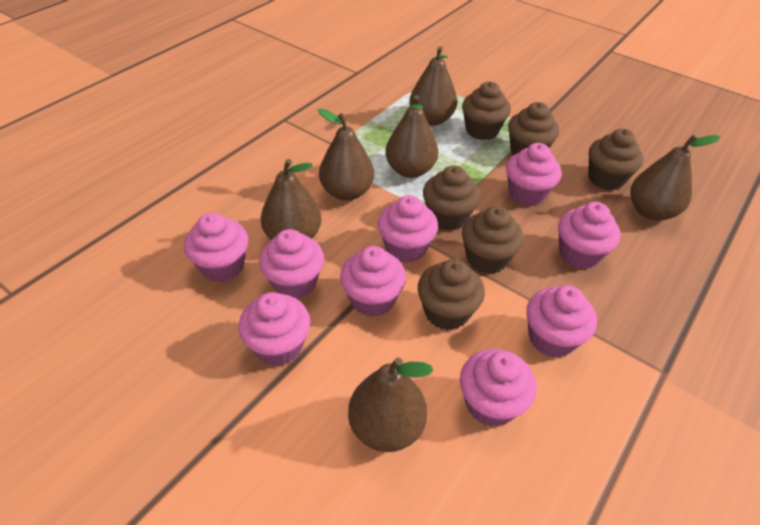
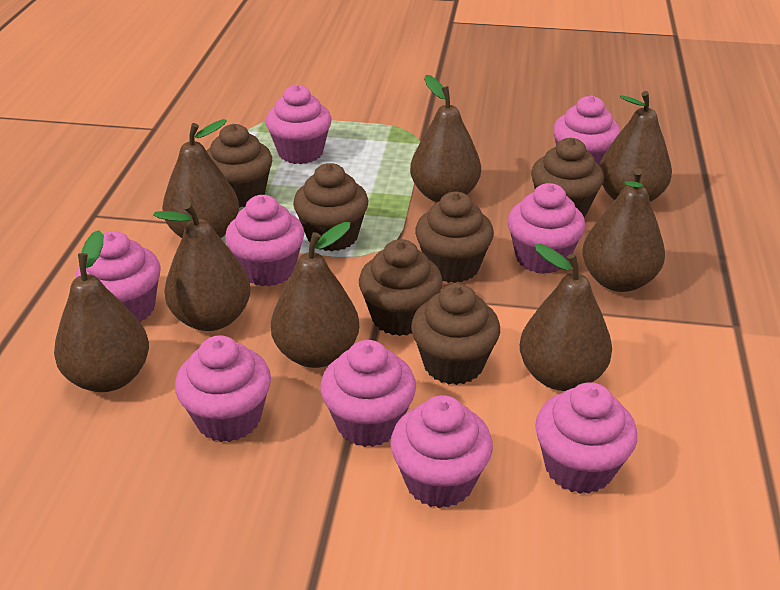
brown pear: [261,159,322,240] [318,108,374,201] [348,357,434,452] [385,95,438,178] [409,47,457,126] [630,135,721,221] = 6 -> [54,230,149,392] [153,203,251,331] [162,119,239,238] [271,222,359,368] [410,75,481,203] [520,244,612,391] [582,168,665,292] [599,91,672,202] = 8

